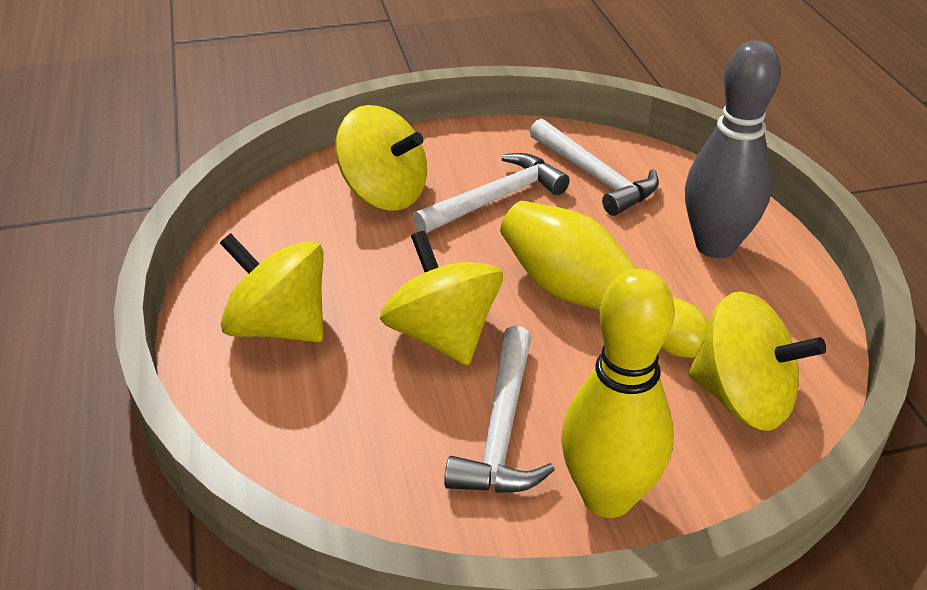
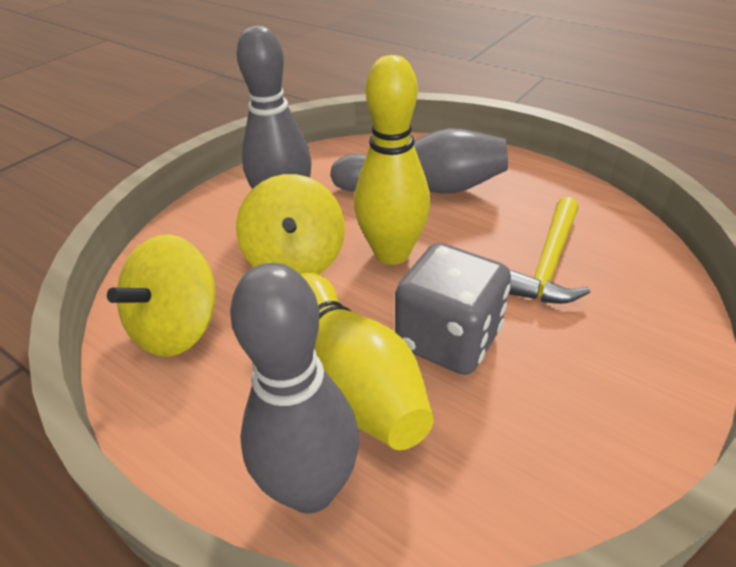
grey bowling pin: [685,41,781,259] = 1 -> [230,263,359,514] [237,26,312,189] [330,128,508,194] = 3
grey dice: none = 0 -> [395,243,511,375] = 1
white hammer: [413,153,570,233] [444,326,555,493] [530,119,659,216] = 3 -> none = 0
yellow hammer: none = 0 -> [509,197,590,304] = 1
yellow spinning top: [220,233,323,342] [335,105,427,210] [380,231,503,365] [688,291,826,431] = 4 -> [107,234,215,357] [236,174,345,275] = 2

